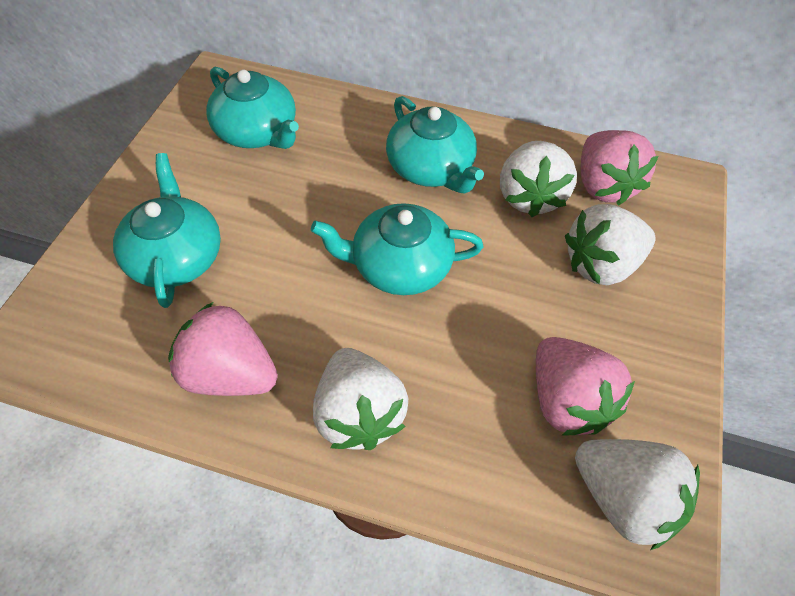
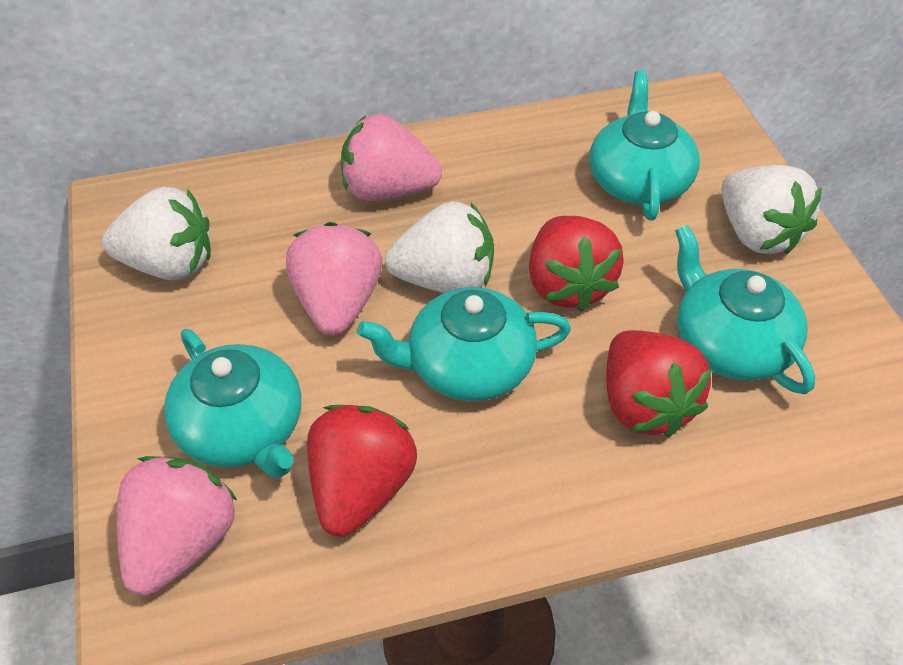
red strawberry: none = 0 -> [307,405,417,537] [529,216,624,312] [606,330,712,437] = 3
white strawberry: [313,348,408,450] [500,141,577,217] [565,204,655,285] [575,439,700,550] = 4 -> [102,187,211,280] [385,202,494,293] [721,165,822,255] = 3

